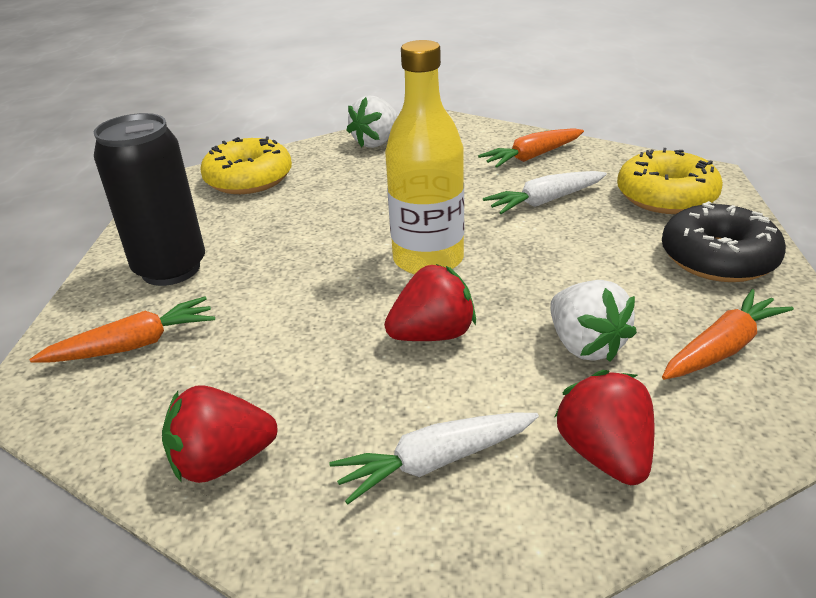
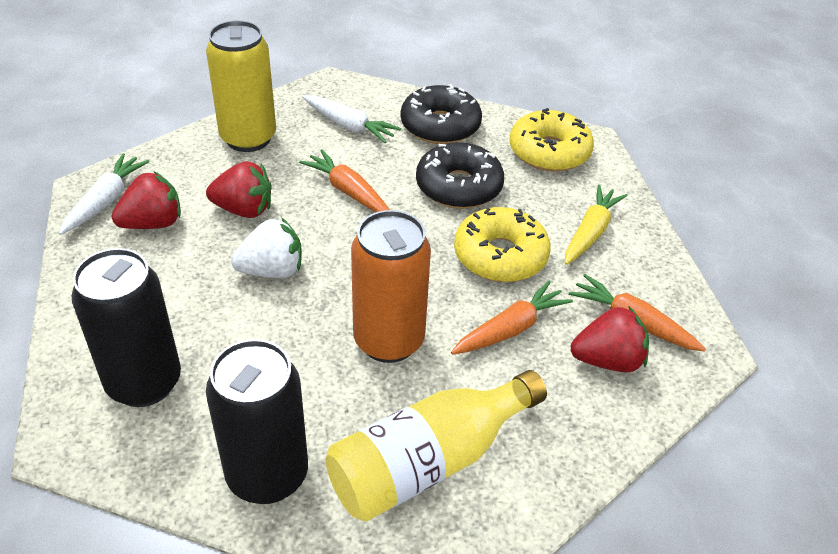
black can: [94,113,205,286] = 1 -> [72,248,181,407] [206,339,308,504] = 2
black donut: [662,201,786,282] = 1 -> [401,84,482,144] [416,142,504,209] = 2
orange can: none = 0 -> [351,210,431,363] = 1
white strawberry: [346,96,398,148] [550,280,637,362] = 2 -> [231,217,302,278] = 1
yellow can: none = 0 -> [206,20,276,152] = 1
yellow carrot: none = 0 -> [565,185,627,265] = 1

